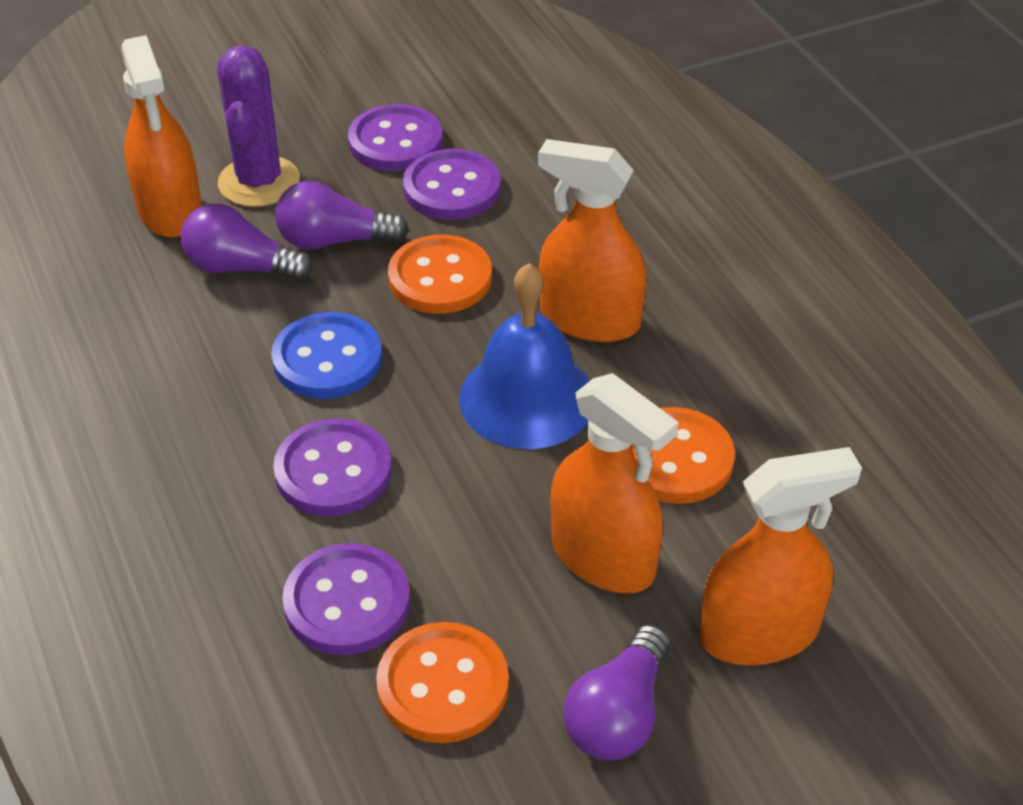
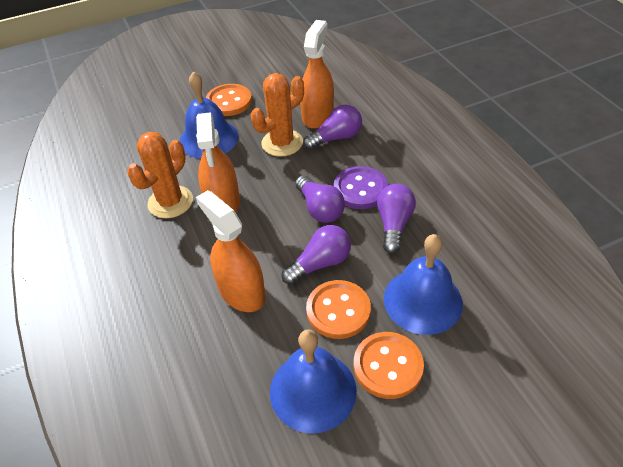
blue bell: [459,263,590,449] = 1 -> [179,71,238,159] [270,329,357,434] [384,234,463,335] = 3
blue button: [272,312,382,399] = 1 -> none = 0
orange cactus: none = 0 -> [127,132,193,219] [251,73,304,157] = 2
orange spray bottle: [122,35,202,238] [538,139,647,342] [551,373,678,593] [700,447,862,665] = 4 -> [196,112,240,213] [196,190,266,312] [300,20,334,129] = 3
purple button: [273,419,392,516] [282,543,410,655] [348,104,443,171] [403,149,501,220] = 4 -> [334,166,388,209] = 1
purple cactus: [217,46,300,207] = 1 -> none = 0
purple light bulb: [181,203,313,282] [275,181,409,250] [563,624,670,761] = 3 -> [282,225,351,285] [295,176,345,223] [303,105,362,150] [377,184,416,254] = 4

